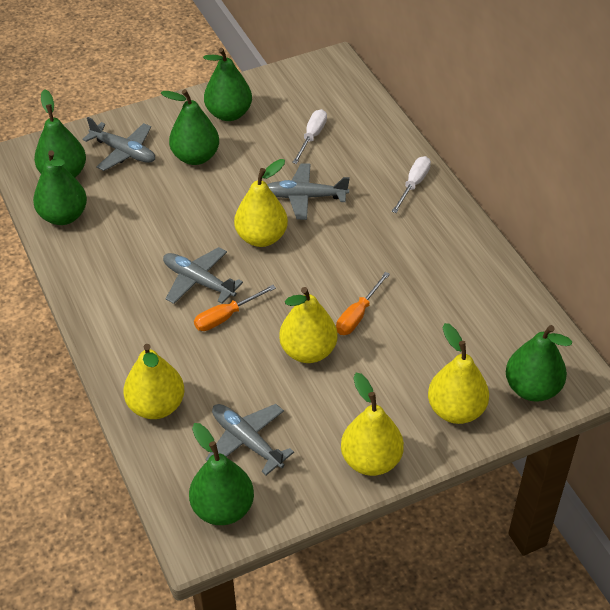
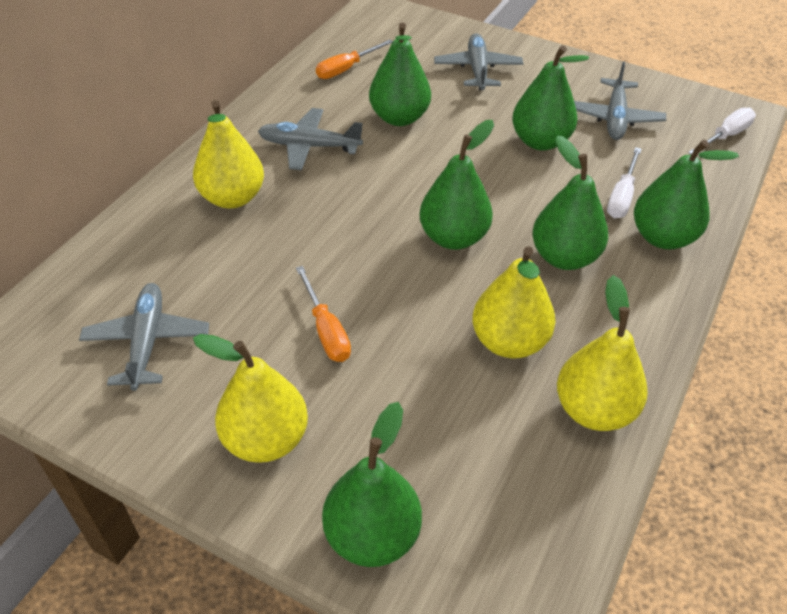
yellow pear: [124,344,184,419] [234,159,288,247] [279,287,338,363] [341,373,404,476] [428,323,489,424] = 5 -> [193,100,264,208] [193,334,308,463] [472,246,556,358] [557,275,648,431] = 4

